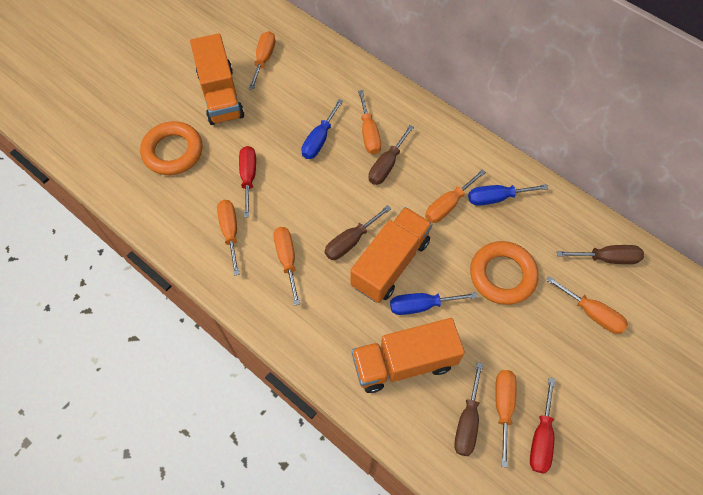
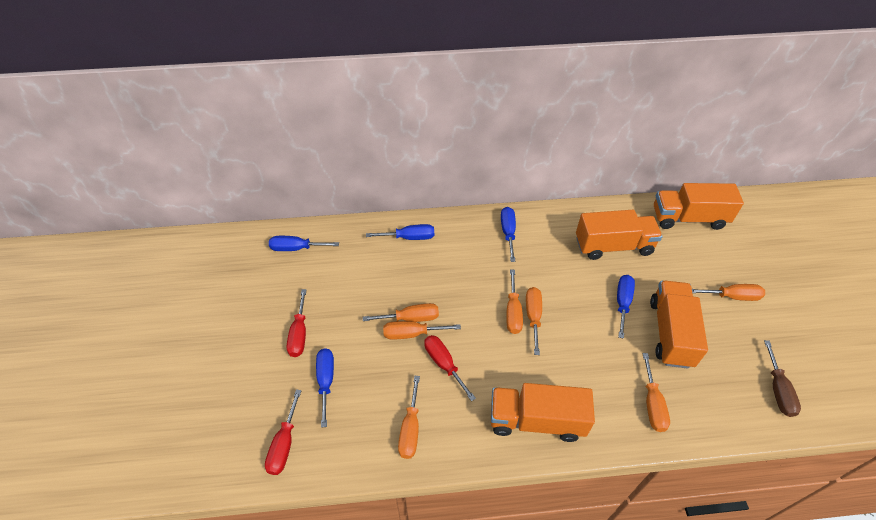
blue screwdriver: [301,99,343,159] [390,292,477,315] [468,184,549,206] = 3 -> [269,236,339,251] [316,348,334,428] [366,224,434,240] [501,207,516,262] [617,275,635,339] = 5
brown screwdriver: [325,205,391,260] [369,125,414,185] [454,362,483,456] [557,245,644,264] = 4 -> [764,340,801,417] = 1
orange ring: [140,121,202,175] [470,241,539,305] = 2 -> none = 0
orange truck: [190,33,244,125] [350,207,432,303] [352,318,465,393] = 3 -> [491,383,595,442] [576,210,663,260] [650,281,708,369] [654,183,744,230] = 4
red screwdriver: [239,146,256,217] [530,377,555,474] = 2 -> [265,389,302,475] [287,289,306,357] [424,335,476,401] = 3

